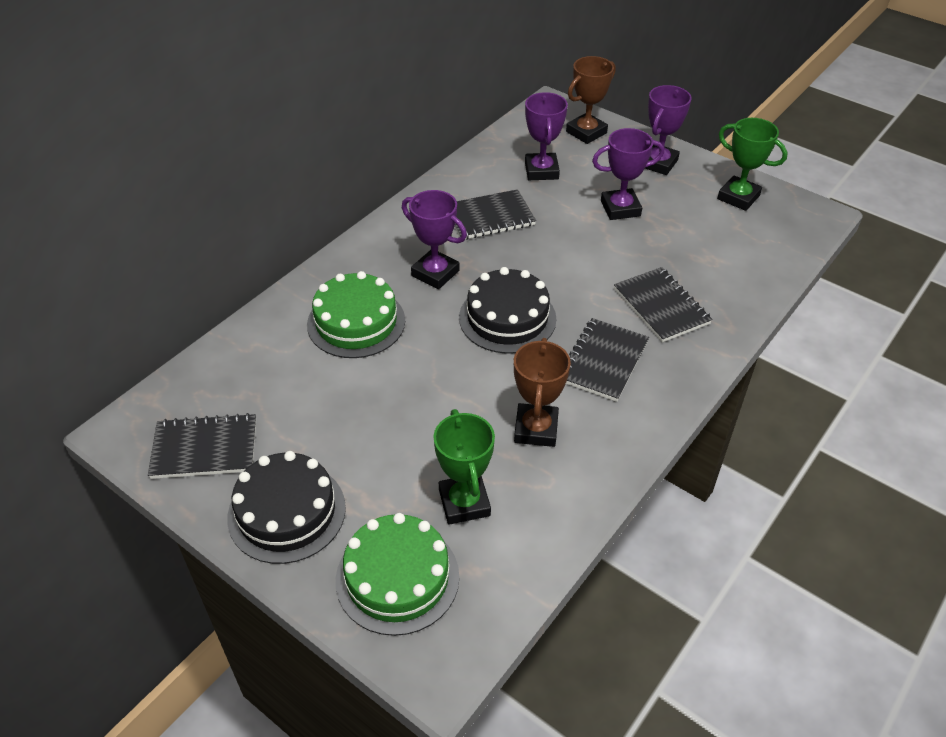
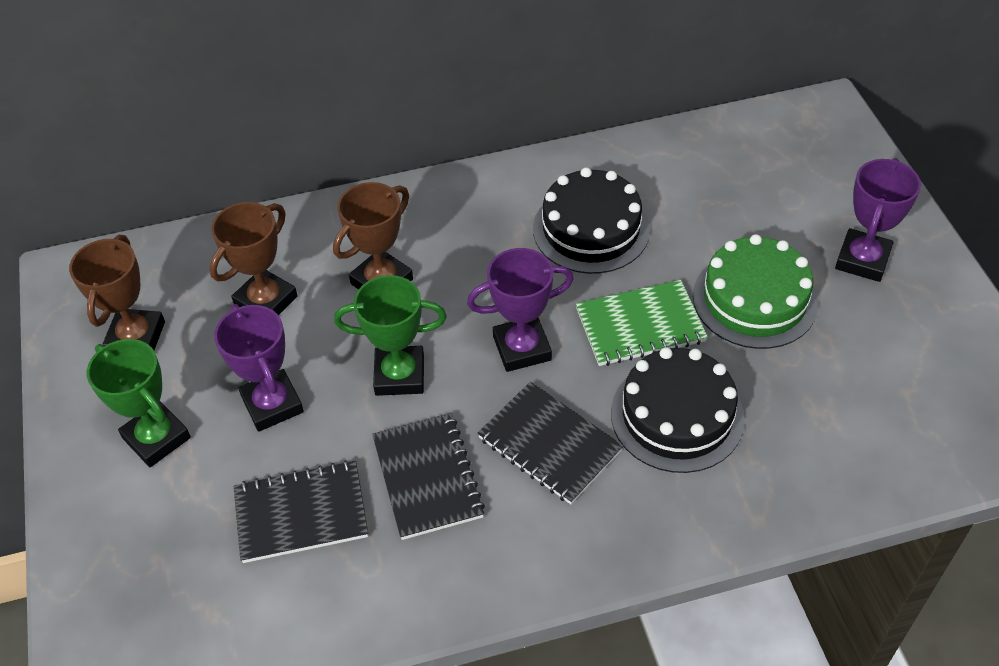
black notebook: [148,413,256,479] [454,189,536,240] [566,318,649,402] [614,267,712,342] = 4 -> [234,460,368,563] [372,413,485,540] [478,382,623,504] = 3
brown trophy: [514,338,571,447] [566,56,616,144] = 2 -> [69,235,165,350] [209,202,298,315] [333,182,413,290] = 3
green cake: [307,271,405,358] [336,513,459,636] = 2 -> [693,234,818,349] = 1
green notebook: none = 0 -> [576,280,708,366] = 1
purple trophy: [402,190,467,289] [525,92,568,180] [592,128,664,220] [645,85,692,175] = 4 -> [214,304,304,432] [467,248,574,372] [835,158,921,282] = 3

